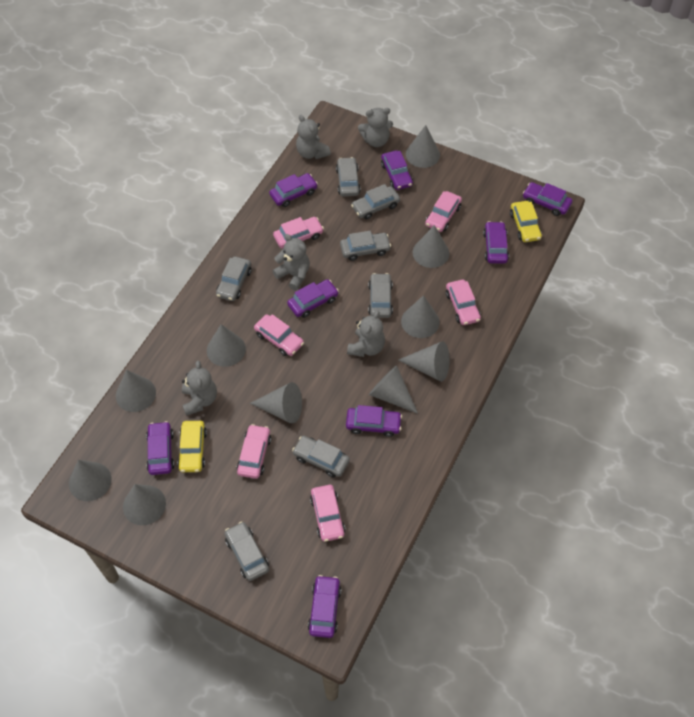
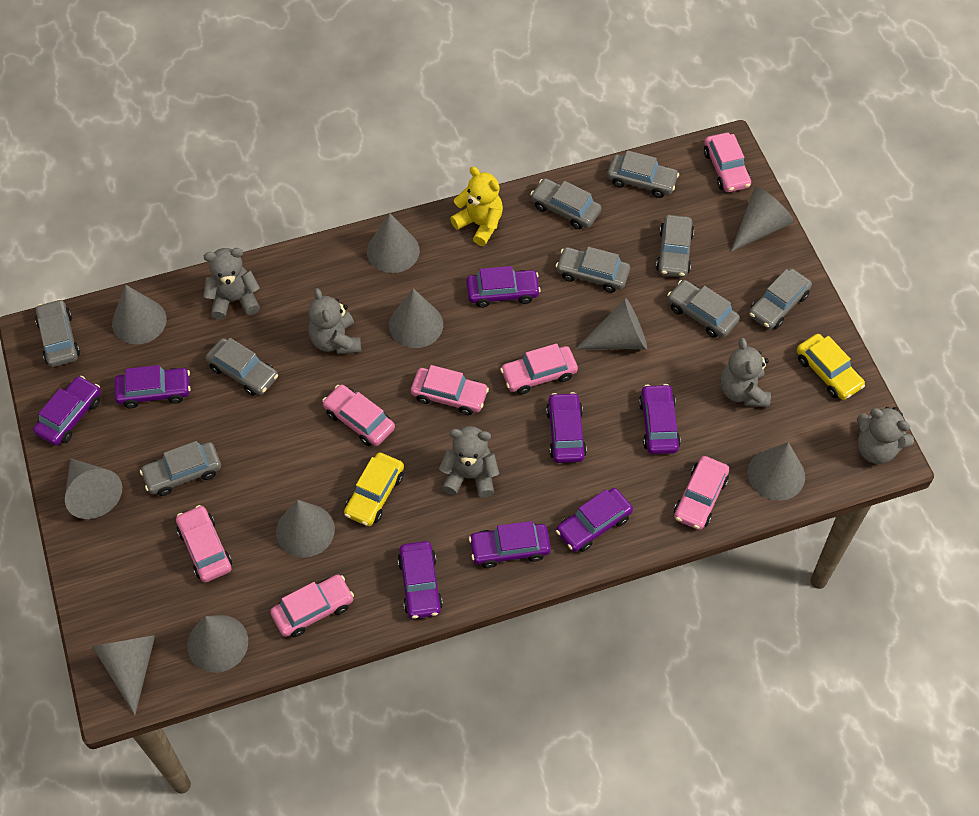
grey car: [216,256,251,301] [225,522,269,581] [292,436,350,477] [336,157,361,197] [340,231,391,261] [351,184,400,220] [368,273,393,318] = 7 -> [35,299,80,367] [140,441,221,496] [206,338,278,396] [530,178,602,229] [556,247,630,293] [607,150,679,198] [656,215,694,277] [667,280,740,338] [749,268,812,330] = 9
pink car: [237,424,271,479] [254,314,304,356] [273,217,324,248] [310,485,345,542] [425,191,462,232] [446,280,481,325] = 6 -> [176,505,232,582] [270,575,354,637] [322,384,395,446] [411,365,489,415] [500,343,578,395] [674,456,729,530] [704,133,751,192] = 7
yellow teddy bear: none = 0 -> [450,167,503,246] = 1

